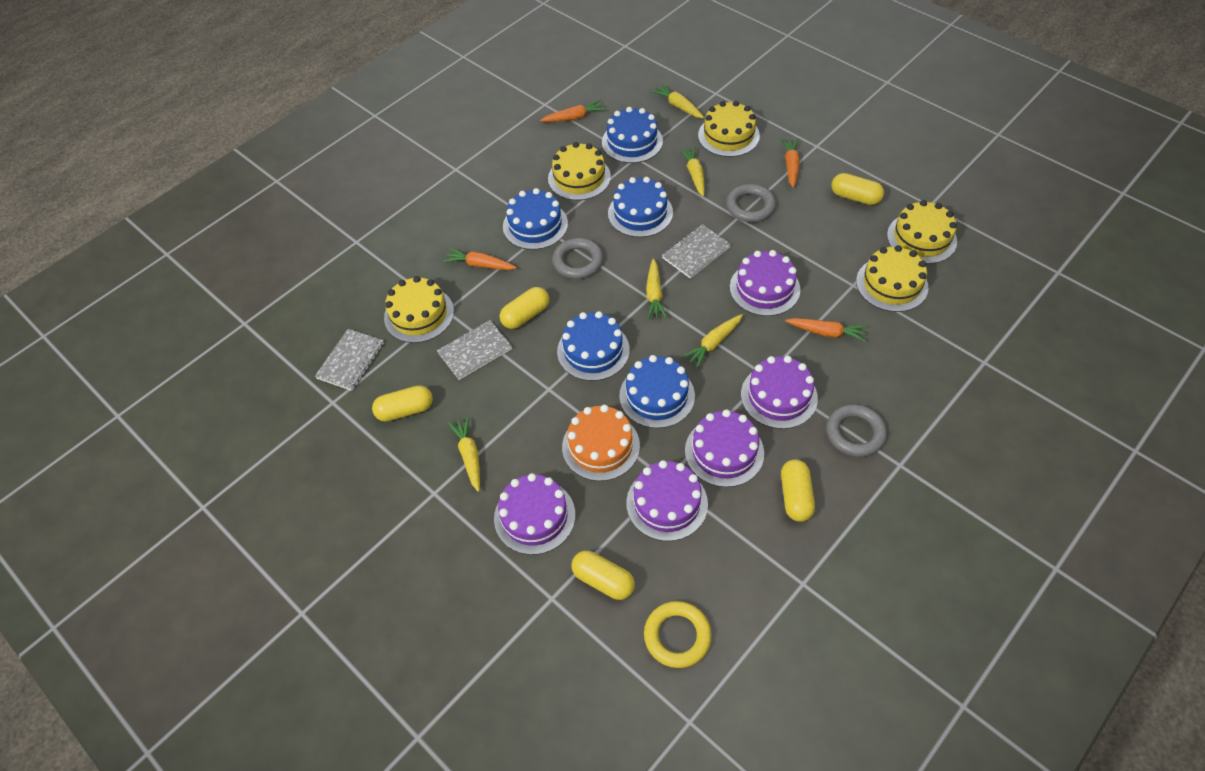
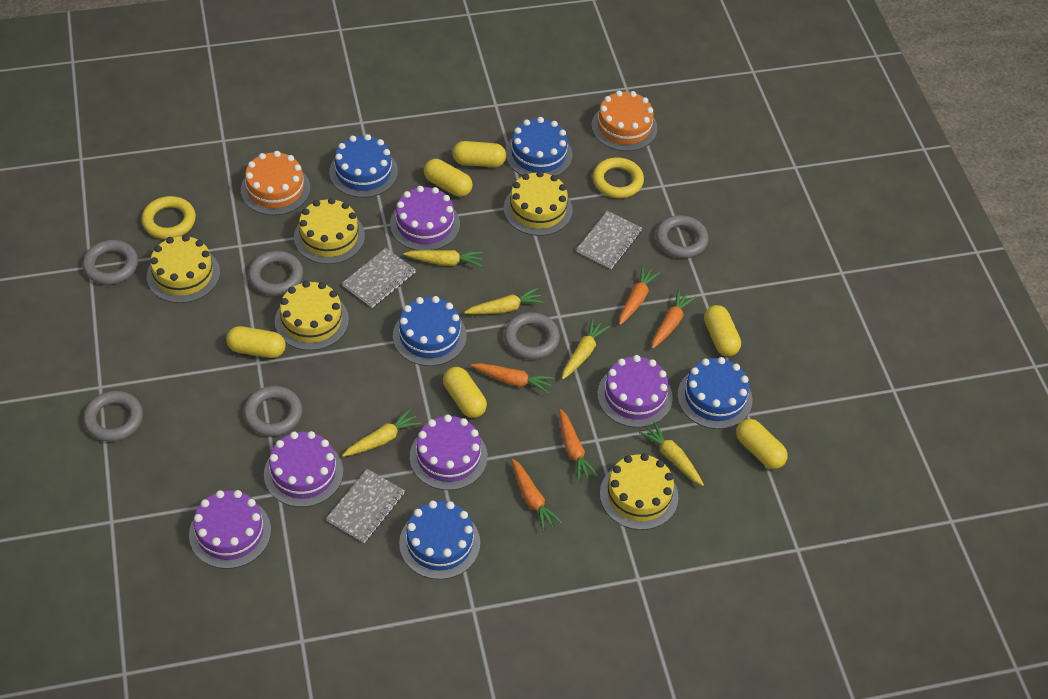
grey ring: [552,238,604,279] [726,184,776,222] [826,404,887,457] = 3 -> [82,240,138,285] [83,391,143,442] [244,386,302,436] [248,251,303,296] [504,312,560,359] [656,215,708,258] = 6
orange cake: [562,405,640,481] = 1 -> [241,151,310,215] [591,91,657,151] = 2
orange carrot: [443,248,517,270] [540,100,606,122] [781,138,800,188] [785,318,868,342] = 4 -> [471,363,554,394] [512,459,562,532] [560,409,598,482] [619,265,660,325] [652,289,696,349] = 5
yellow capsule: [372,385,433,422] [500,287,549,329] [571,551,635,600] [781,459,815,522] [831,173,884,205] = 5 -> [226,326,286,358] [424,159,473,197] [443,367,487,418] [452,141,507,167] [704,305,741,356] [736,419,788,469] = 6
yellow ring: [644,601,712,668] = 1 -> [142,196,196,239] [593,157,644,198] = 2

